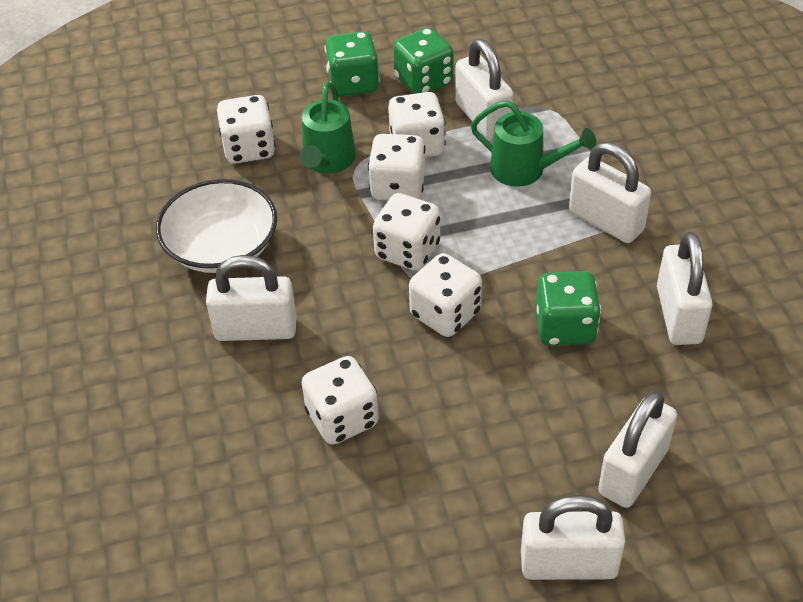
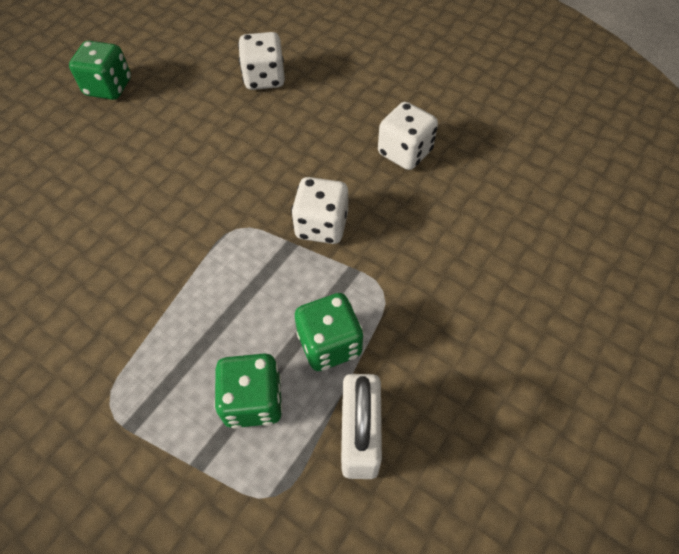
green watering can: [300,81,356,173] [471,100,596,187] = 2 -> none = 0
white bowl: [156,179,277,273] = 1 -> none = 0
white dice: [217,95,276,164] [301,356,379,445] [368,134,425,200] [373,193,440,271] [388,92,446,157] [409,253,482,337] = 6 -> [238,32,285,90] [291,177,348,244] [378,102,438,170] = 3
white padlock: [206,255,297,341] [455,39,514,140] [521,495,625,580] [569,142,651,243] [598,391,677,508] [657,232,713,345] = 6 -> [341,374,382,479] = 1

